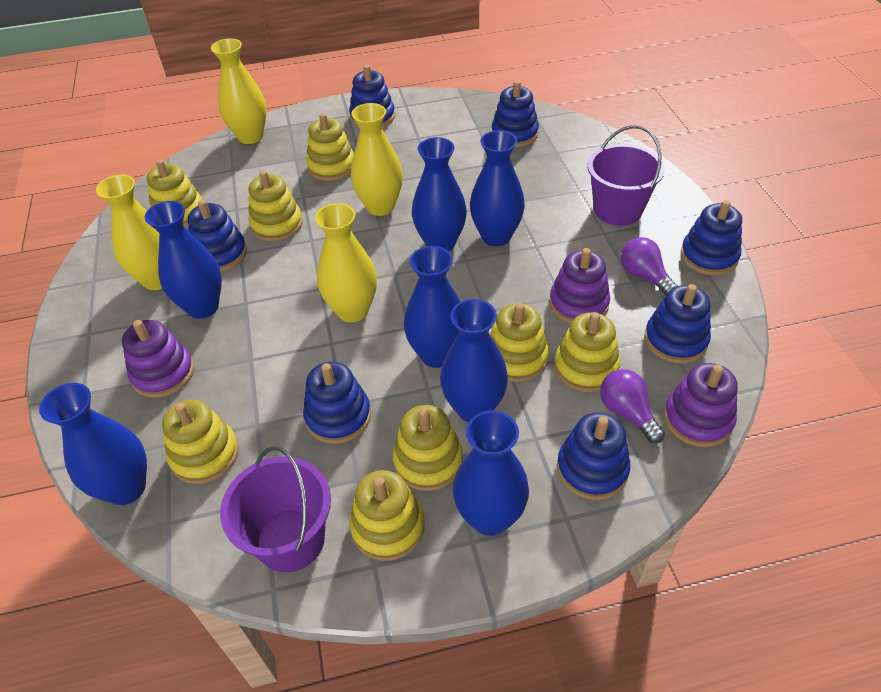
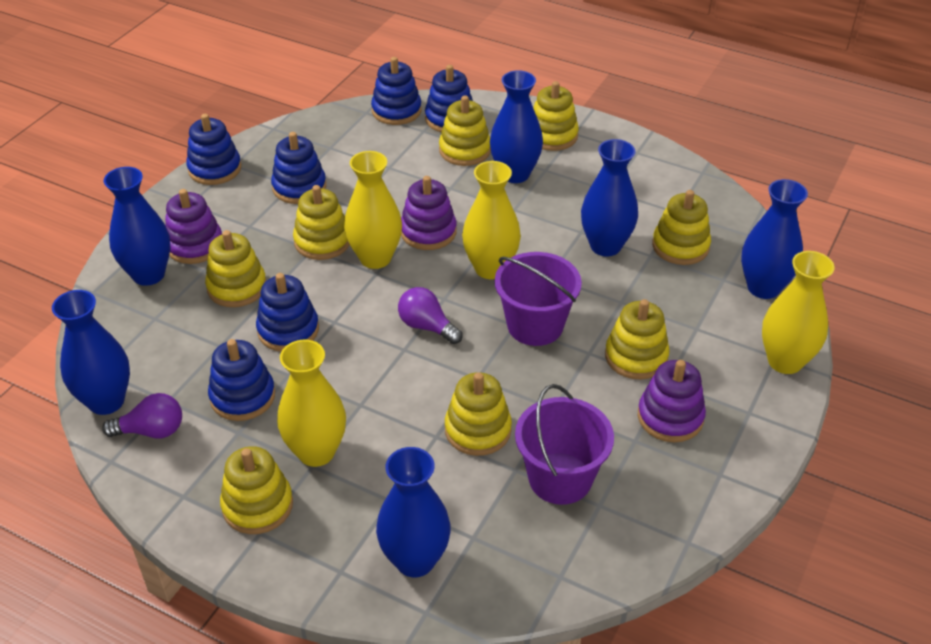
blue stacking toy: [188,200,247,272] [303,362,371,444] [349,65,395,128] [492,81,539,147] [557,412,630,500] [644,284,711,363] [681,200,742,276] = 7 -> [186,114,241,185] [208,339,275,421] [256,273,319,351] [271,132,326,204] [371,57,421,125] [425,65,473,132] = 6
blue vase: [39,383,147,505] [145,201,222,319] [404,246,461,368] [412,137,467,251] [440,299,508,422] [453,410,529,536] [470,130,525,246] = 7 -> [52,290,130,415] [104,167,170,286] [376,447,451,577] [490,70,543,183] [581,139,638,256] [741,179,808,299] = 6

